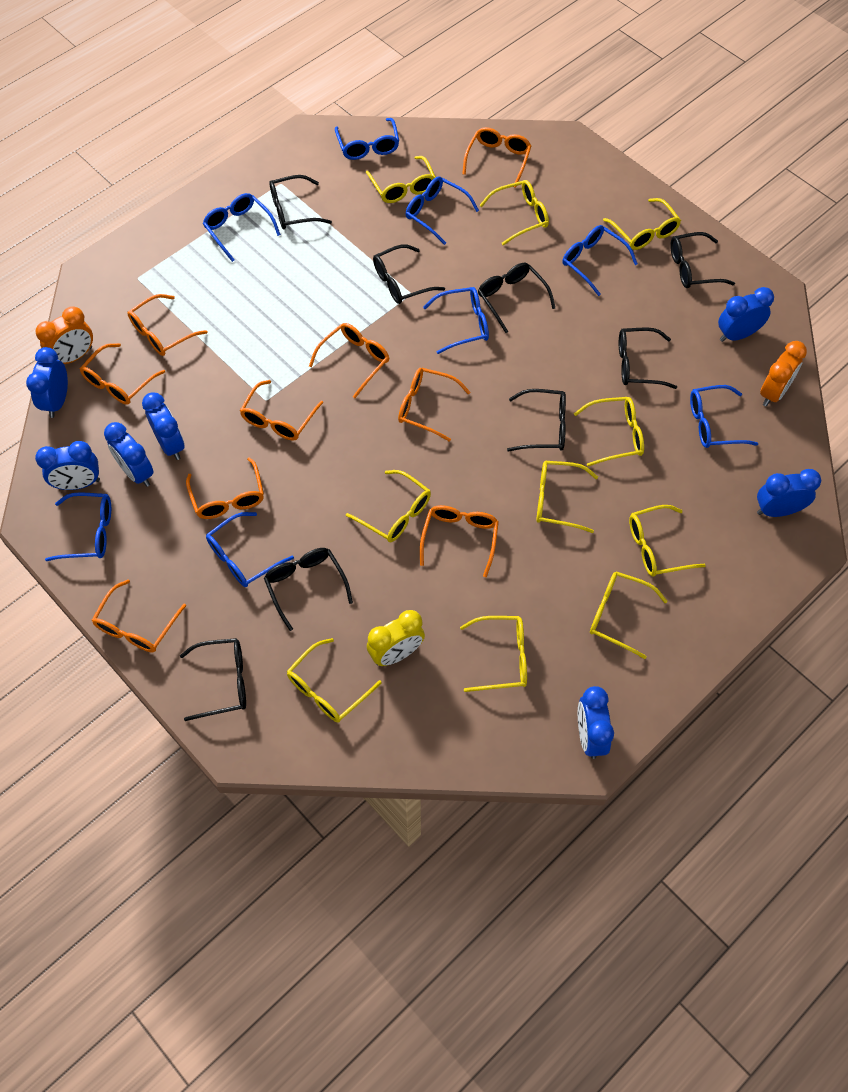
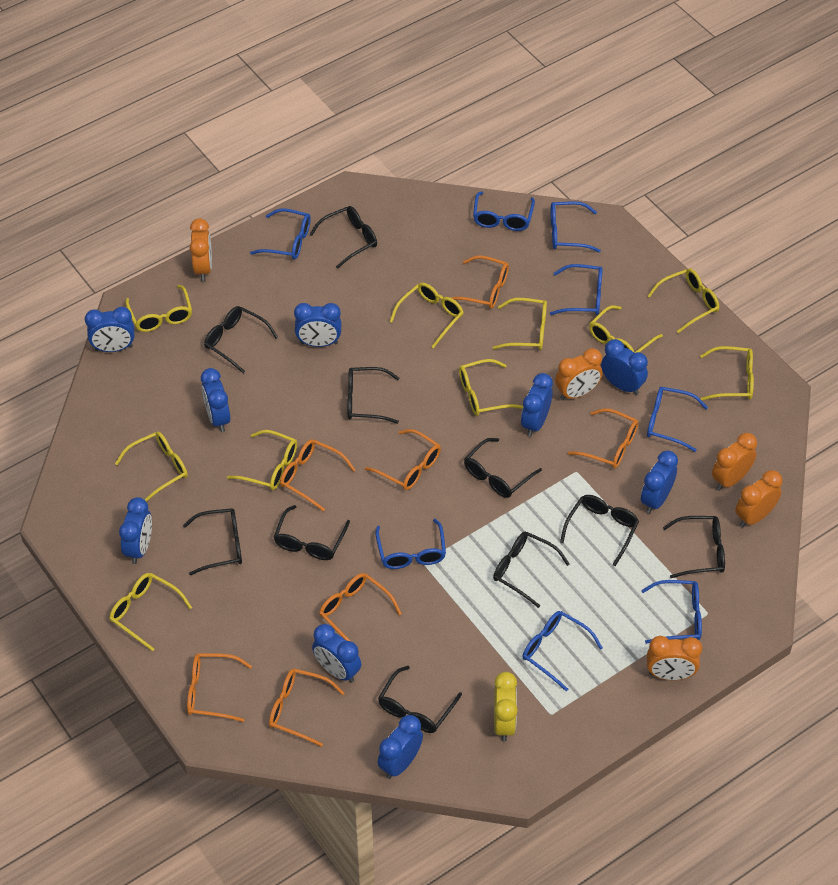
black glasses: [180,638,246,721] [264,548,353,631] [269,175,332,230] [373,244,445,304] [478,263,555,333] [507,389,566,452] [619,327,677,389] [670,232,735,288] = 8 -> [183,508,242,575] [204,306,278,373] [274,505,350,560] [310,206,377,269] [348,367,399,424] [378,666,462,733] [464,438,542,498] [493,532,569,608] [560,495,639,566] [663,516,725,578] = 10
blue clock: [26,347,68,418] [35,441,100,490] [104,422,154,487] [142,392,185,460] [578,686,614,759] [718,287,774,342] [757,469,821,517] = 7 -> [85,307,135,352] [119,497,152,564] [201,368,230,432] [294,303,341,347] [312,624,361,683] [378,715,423,779] [521,373,553,437] [601,339,648,395] [641,451,678,514] = 9
orange clock: [36,306,93,364] [760,341,807,407] = 2 -> [190,218,212,281] [555,348,602,400] [647,636,702,680] [712,433,757,491] [735,470,782,527] = 5
orange glasses: [80,343,165,405] [92,579,186,653] [127,294,208,356] [186,457,264,519] [240,380,323,441] [309,323,389,398] [398,368,471,442] [420,505,499,577] [462,127,531,188] = 9 -> [187,653,252,722] [269,669,344,747] [280,439,355,511] [319,573,402,651] [365,429,441,490] [450,255,509,309] [568,408,639,469] = 7

